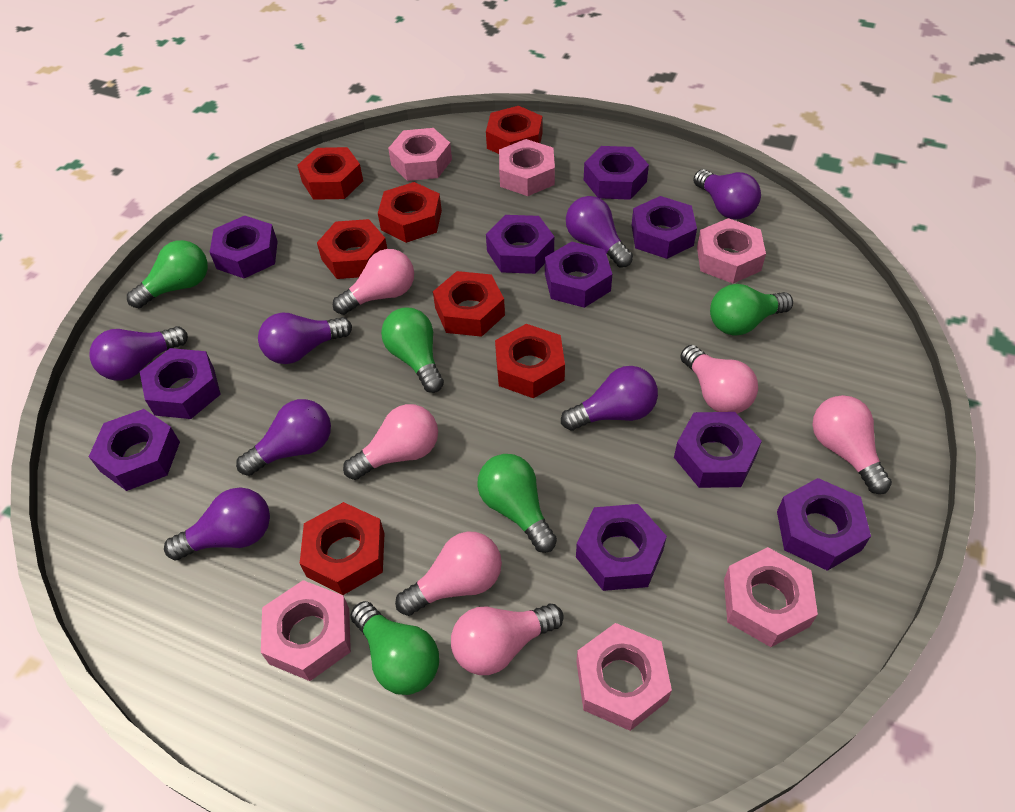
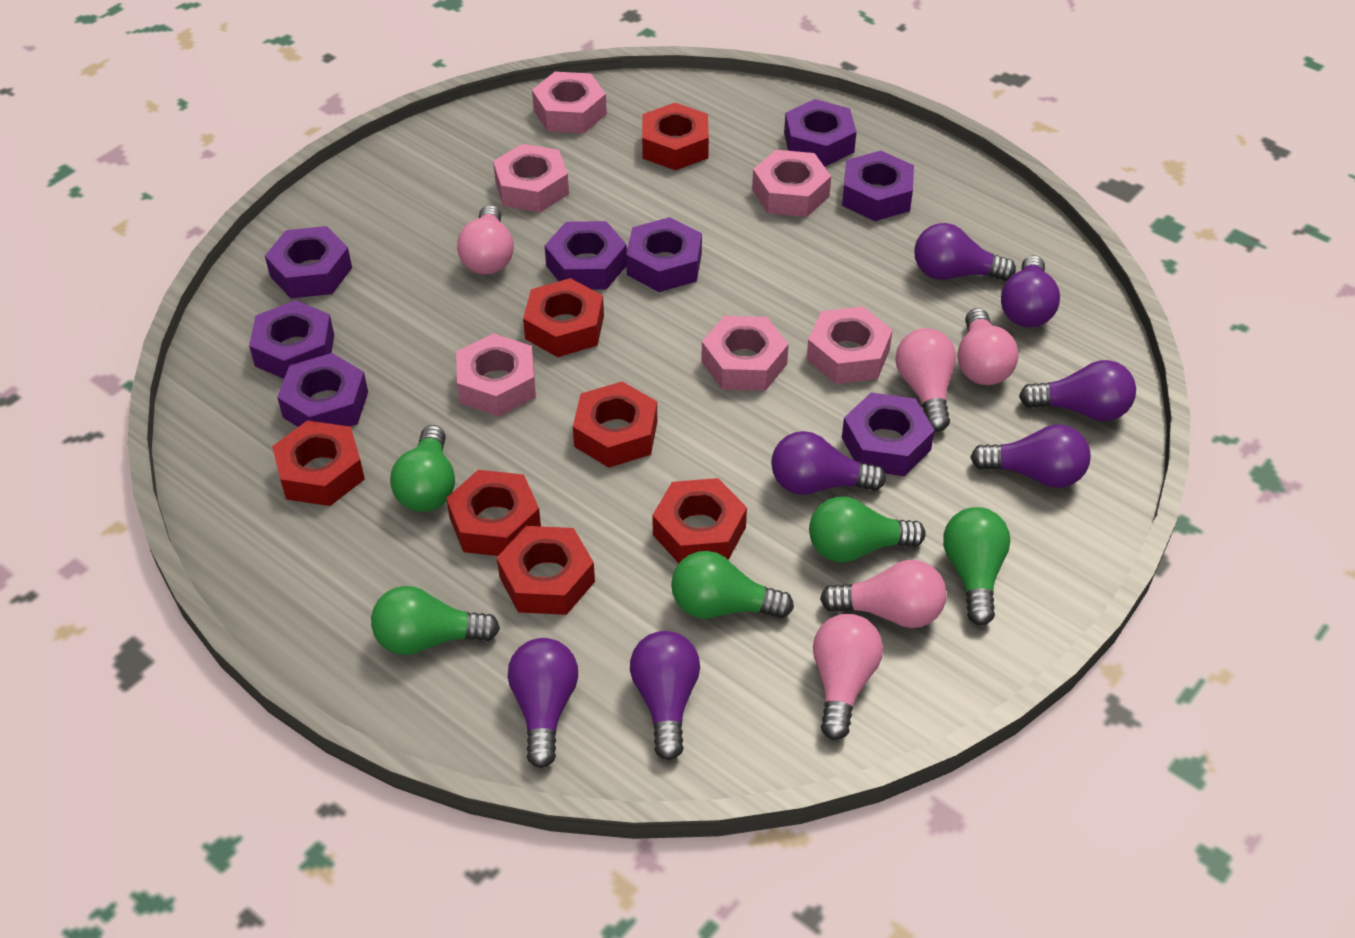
pink light bulb: [333,249,414,315] [343,404,438,480] [395,532,502,616] [451,604,564,675] [680,345,758,414] [813,395,892,494] = 6 -> [457,205,514,275] [813,614,883,740] [820,560,946,628] [896,328,956,432] [958,308,1019,385] = 5
purple nut: [89,409,180,491] [140,348,221,419] [210,216,278,278] [486,215,554,274] [545,241,612,308] [576,504,667,591] [584,146,649,200] [631,196,697,259] [674,412,762,488] [777,478,871,571] = 10 -> [249,300,334,379] [265,226,352,298] [277,353,368,427] [545,221,627,290] [626,217,702,292] [784,99,856,167] [842,151,914,221] [842,393,935,476] = 8

